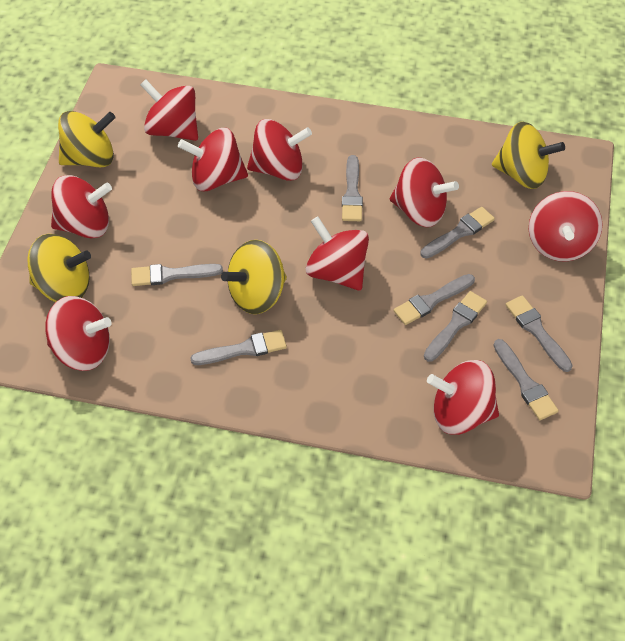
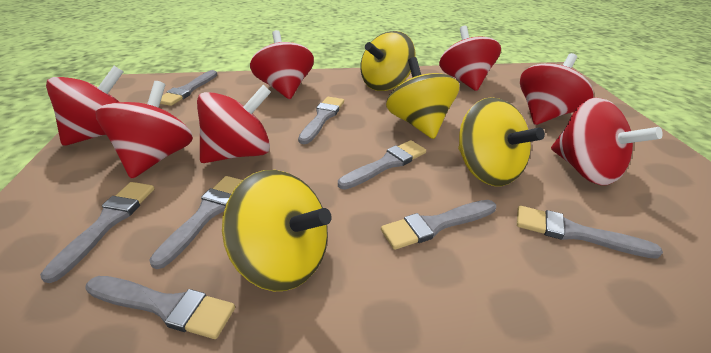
red spinning top: [45,296,112,371] [51,175,112,238] [140,79,198,141] [178,128,248,191] [247,119,312,181] [306,216,369,291] [390,158,459,227] [427,360,499,435] [529,191,603,261] = 9 -> [46,66,124,146] [95,81,193,179] [197,85,271,163] [250,30,314,99] [439,26,501,91] [520,53,594,125] [551,97,663,185] = 7

